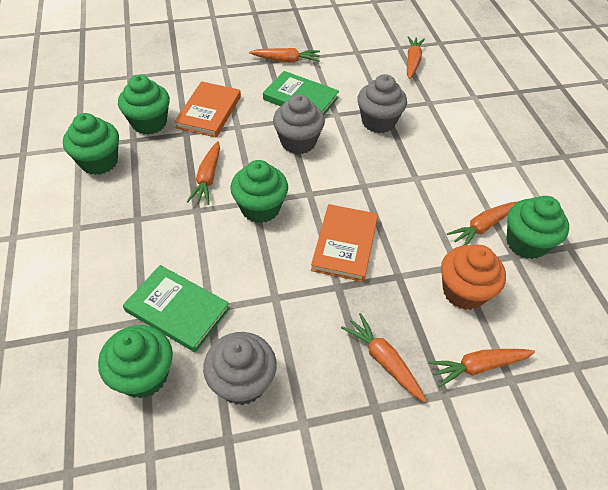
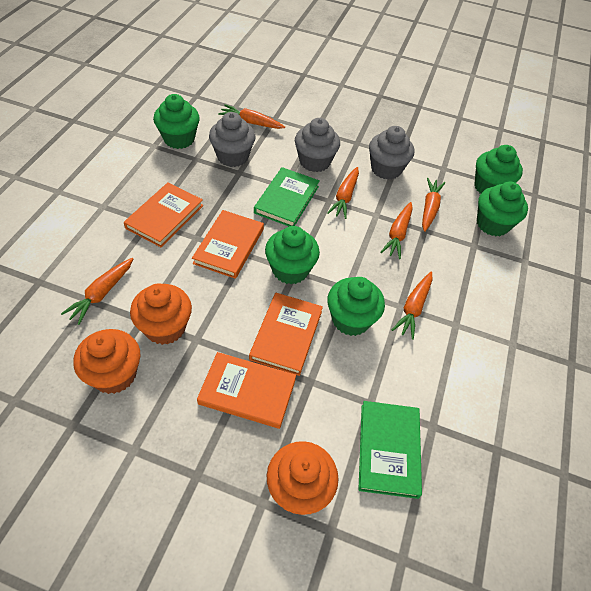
orange book: [174,81,241,138] [311,204,378,282] = 2 -> [124,183,203,247] [192,210,264,279] [197,352,296,429] [249,293,323,376] = 4
orange cupcake: [441,245,506,310] = 1 -> [73,329,140,394] [130,284,192,345] [267,441,339,515] = 3

